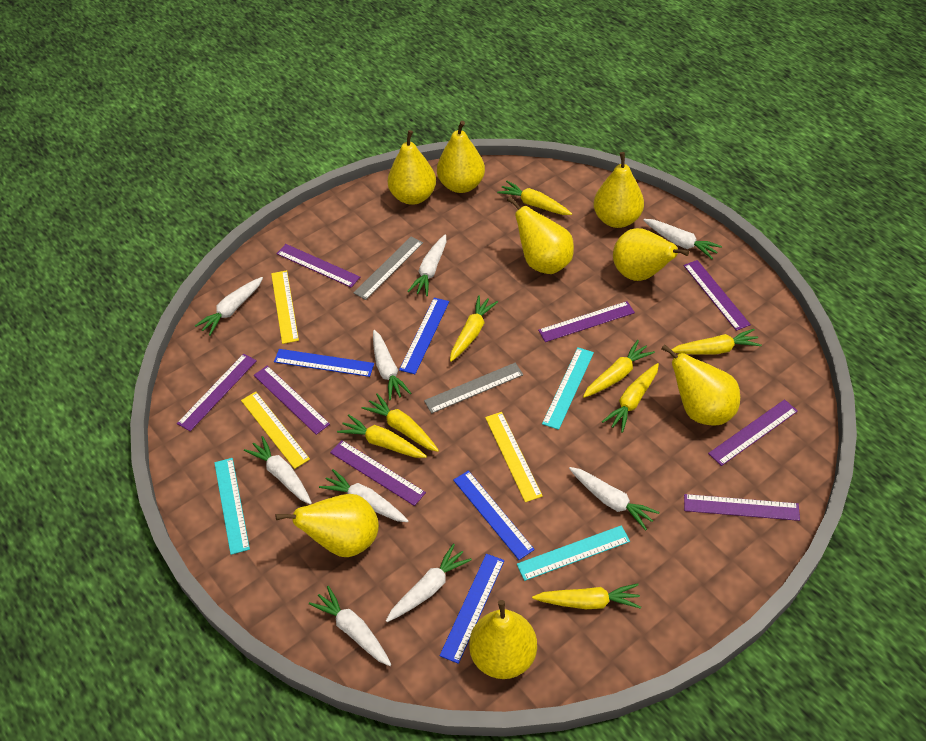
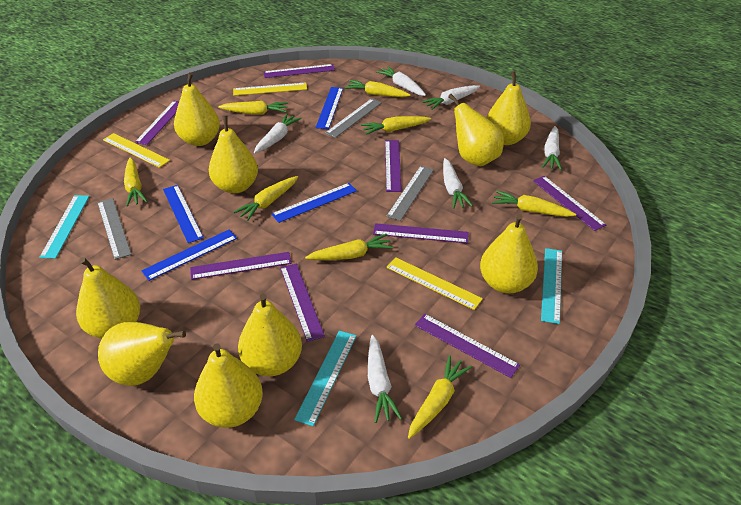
grey ruler: [353,237,423,300] [424,363,523,414] = 2 -> [97,198,132,260] [325,98,382,138] [386,166,434,221] = 3
white carrot: [195,277,263,336] [244,436,312,504] [309,586,391,666] [319,469,409,522] [373,330,411,401] [386,543,472,622] [407,235,446,296] [569,467,659,530] [643,219,722,259] = 9 -> [254,114,302,153] [368,335,402,423] [376,66,426,96] [422,85,480,110] [443,158,473,209] [542,126,562,170] = 6
yellow pear: [275,494,379,557] [388,130,436,205] [437,121,485,193] [469,600,537,679] [507,196,574,274] [594,152,644,228] [613,228,689,281] [661,344,740,426] = 8 -> [76,257,140,339] [98,322,186,386] [174,72,220,146] [194,343,263,428] [209,115,258,193] [238,294,302,376] [448,94,504,166] [480,214,538,294] [486,71,531,145] = 9

